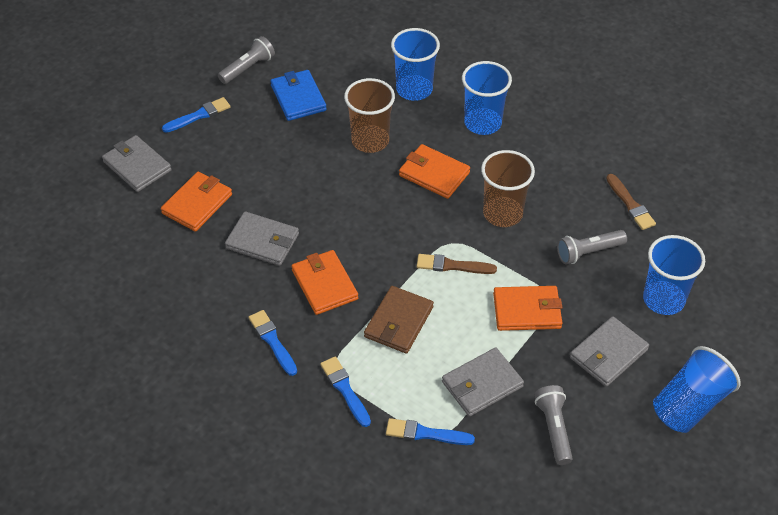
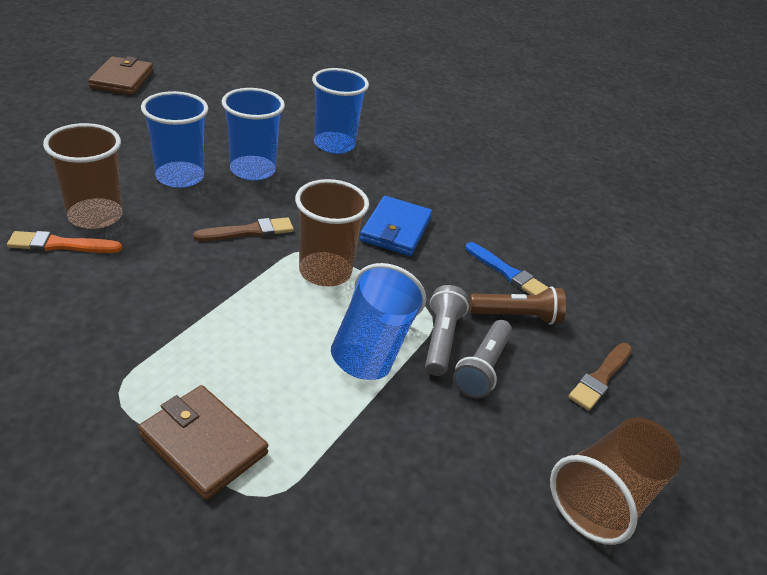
blue brush: [162,97,230,133] [249,310,297,376] [320,356,371,427] [386,418,475,445] = 4 -> [466,242,549,295] = 1
brown cup: [344,78,395,153] [481,150,535,227] = 2 -> [43,123,123,229] [295,179,369,286] [550,417,681,545] = 3
brown flashlight: none = 0 -> [469,286,566,325] = 1
brown wallet: [364,286,434,354] = 1 -> [88,56,154,95] [138,385,268,500] = 2
grey flashlight: [218,36,275,84] [534,385,573,465] [557,230,627,265] = 3 -> [425,285,469,376] [453,320,512,398] = 2
grey wallet: [102,135,172,192] [225,211,299,266] [442,348,524,417] [570,316,649,387] = 4 -> none = 0
orange brush: none = 0 -> [7,231,122,253] = 1
orange wallet: [161,172,232,232] [292,250,358,315] [399,144,470,199] [493,286,562,331] = 4 -> none = 0

